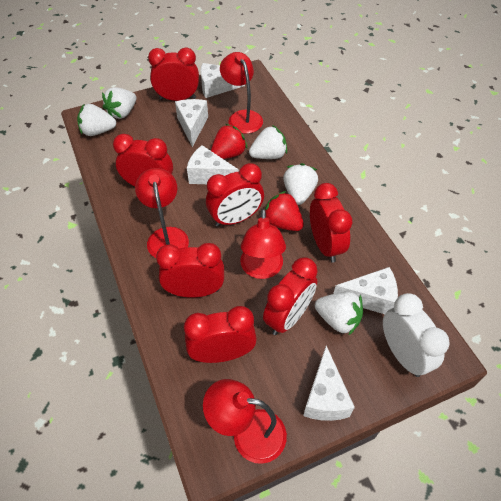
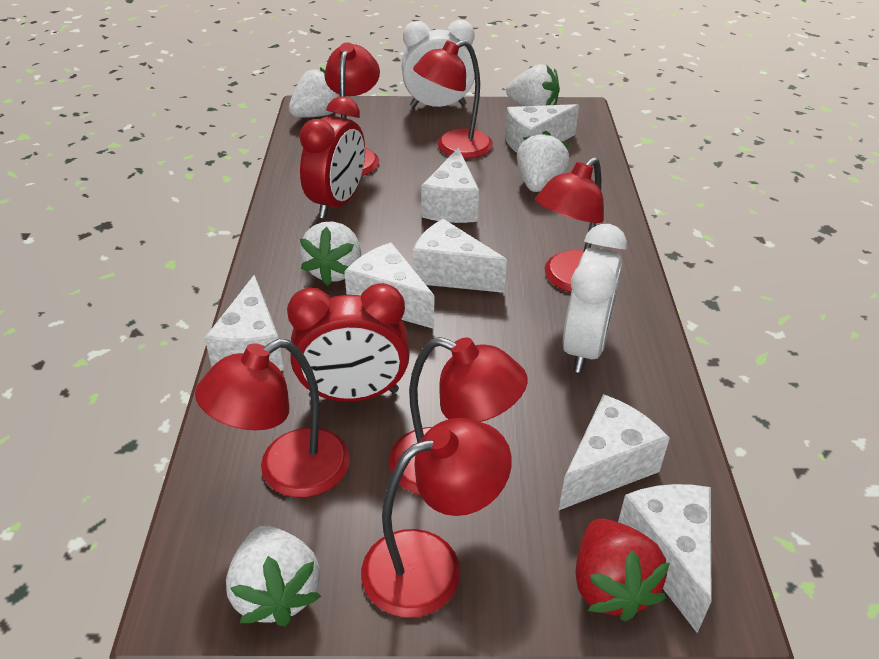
red clock: [113,134,173,186] [148,47,199,101] [156,243,224,298] [184,306,257,363] [206,163,264,227] [263,258,318,335] [310,183,353,263] = 7 -> [287,283,410,402] [299,96,365,219] = 2
red lamp: [135,168,189,258] [203,379,287,464] [220,52,263,134] [240,209,286,279] = 4 -> [195,339,350,497] [324,42,380,176] [361,418,512,618] [389,337,528,495] [413,40,493,159] [535,157,604,292] = 6
red strawberry: [211,124,248,159] [265,191,304,231] = 2 -> [576,519,670,621] = 1
white cheese: [175,99,208,147] [187,145,239,184] [201,63,245,98] [303,346,355,421] [333,267,398,314] = 5 -> [205,275,284,371] [344,242,434,329] [413,219,507,293] [421,148,479,223] [505,104,579,153] [558,394,670,511] [618,484,712,633] = 7
white clock: [383,293,450,377] = 1 -> [402,20,475,108] [563,224,627,373] = 2

